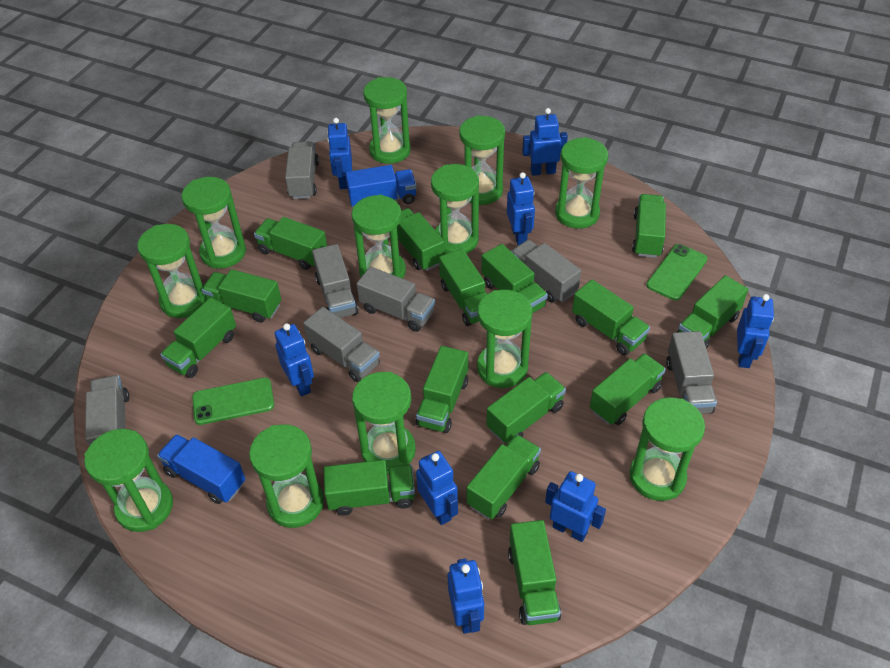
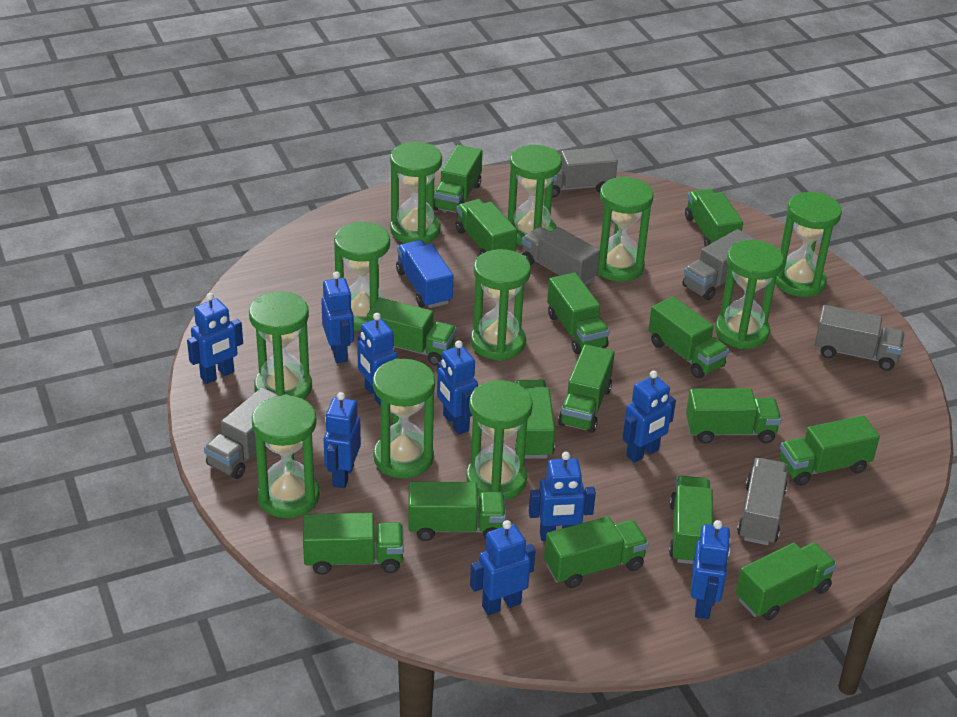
blue robot: [275,323,314,397] [327,118,352,189] [416,451,458,525] [447,558,484,634] [507,172,535,245] [522,108,568,176] [545,471,606,542] [737,294,774,368] = 8 -> [187,293,243,384] [321,271,354,363] [324,392,361,488] [357,313,397,406] [437,340,478,434] [470,520,536,615] [529,452,596,541] [623,370,676,463] [691,520,731,619] = 9
blue truck: [157,434,245,504] [345,165,417,207] = 2 -> [396,240,453,308] = 1
green hourglass: [84,429,173,532] [137,224,207,318] [181,177,246,269] [249,424,324,528] [352,195,406,279] [352,372,416,474] [363,77,411,164] [431,164,479,254] [459,115,505,205] [477,290,532,388] [555,137,608,229] [629,397,705,501] = 12 -> [249,291,312,399] [252,394,320,518] [334,222,390,331] [373,358,435,478] [390,142,442,243] [466,380,533,500] [471,249,531,361] [508,145,562,246] [598,176,653,282] [715,240,784,349] [775,192,842,297] = 11
green phone: [192,378,274,425] [646,244,708,301] = 2 -> none = 0
grey truck: [85,375,129,446] [285,141,319,199] [303,307,380,382] [312,244,359,318] [357,267,435,332] [511,240,581,303] [666,331,717,414] = 7 -> [204,387,279,479] [522,227,600,285] [552,147,618,197] [682,229,756,300] [737,458,787,545] [814,305,905,371] = 6

